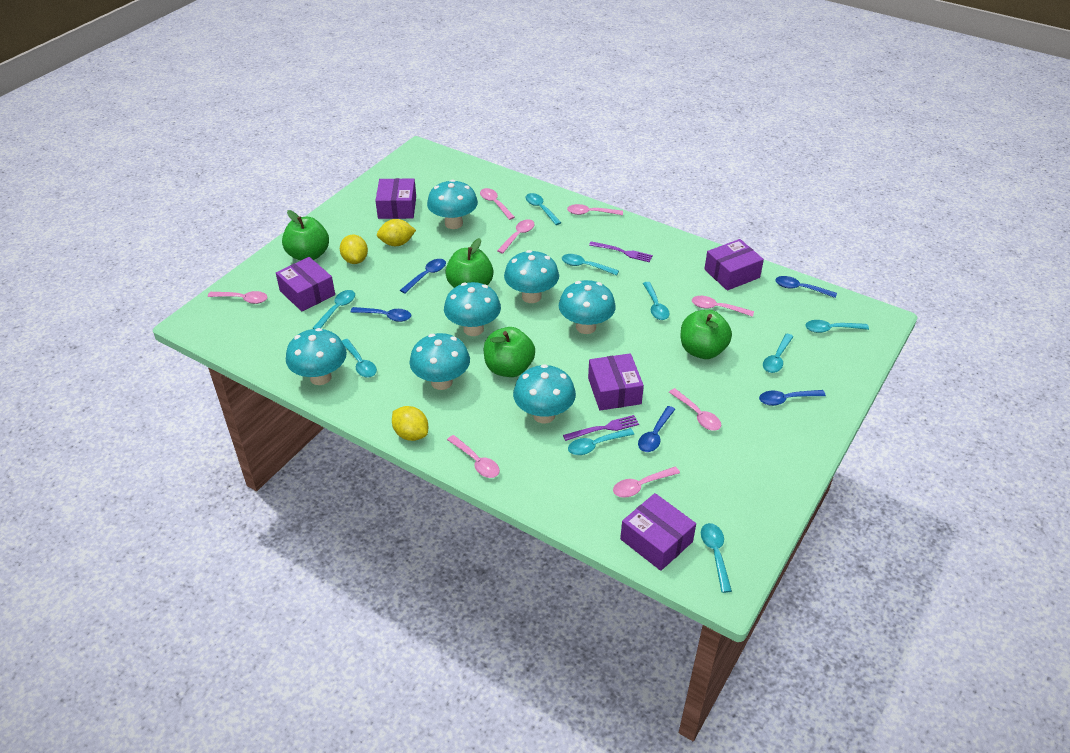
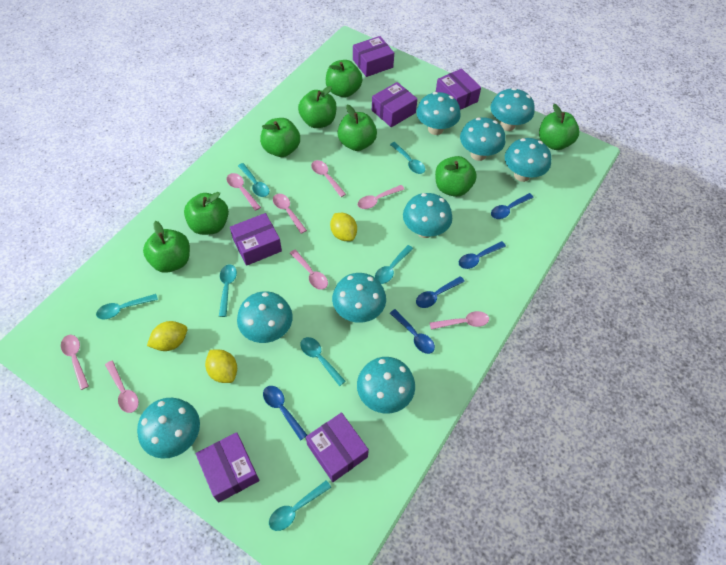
green apple: [282,210,329,260] [445,238,493,288] [484,327,535,377] [681,310,732,359] = 4 -> [143,221,190,273] [184,192,229,235] [260,118,300,157] [298,86,337,128] [326,60,363,97] [337,105,377,151] [435,156,477,197] [539,104,579,150] = 8
purple box: [276,257,335,311] [375,178,416,219] [588,353,644,410] [620,493,696,571] [704,239,764,290] = 5 -> [196,432,259,503] [230,213,282,266] [306,412,369,482] [353,36,394,77] [372,82,418,127] [436,68,481,110] = 6
purple fork: [563,415,639,441] [589,241,653,262] = 2 -> none = 0
turquoise mushroom: [286,328,347,385] [410,333,470,390] [427,179,478,229] [444,282,501,336] [504,250,559,303] [513,364,576,424] [559,280,616,334] = 7 -> [137,398,200,459] [237,291,293,343] [332,273,386,323] [357,357,415,413] [403,193,452,238] [416,92,461,135] [460,117,505,161] [491,88,535,131] [505,138,551,182] = 9
turquoise spoon: [313,290,355,329] [342,339,377,378] [526,193,562,225] [562,254,619,275] [568,428,634,455] [643,282,670,320] [701,523,732,593] [763,333,794,373] [805,320,869,333] = 9 -> [96,294,158,319] [219,264,237,317] [238,163,269,197] [269,480,331,531] [300,337,346,386] [375,245,413,284] [390,142,425,174] = 7

